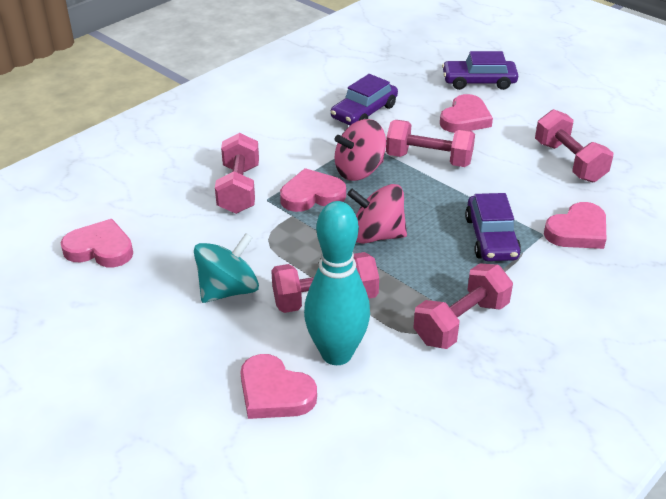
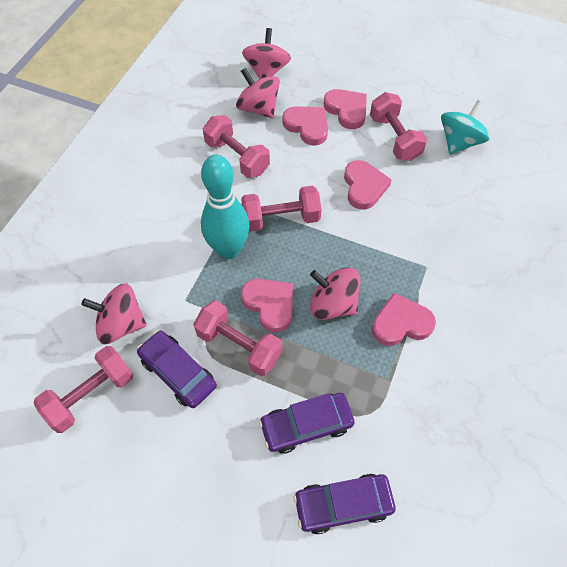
pink spinning top: [335,119,386,181] [347,184,407,244] = 2 -> [81,284,147,344] [236,68,280,118] [242,28,291,79] [310,267,361,320] = 4

